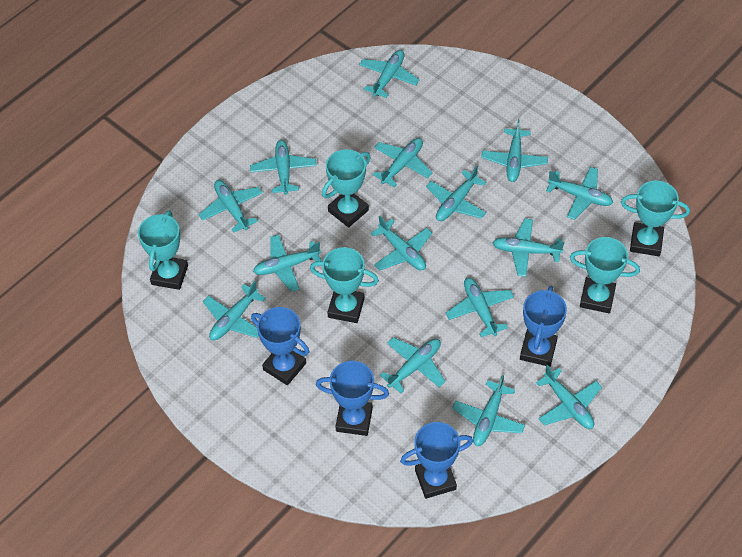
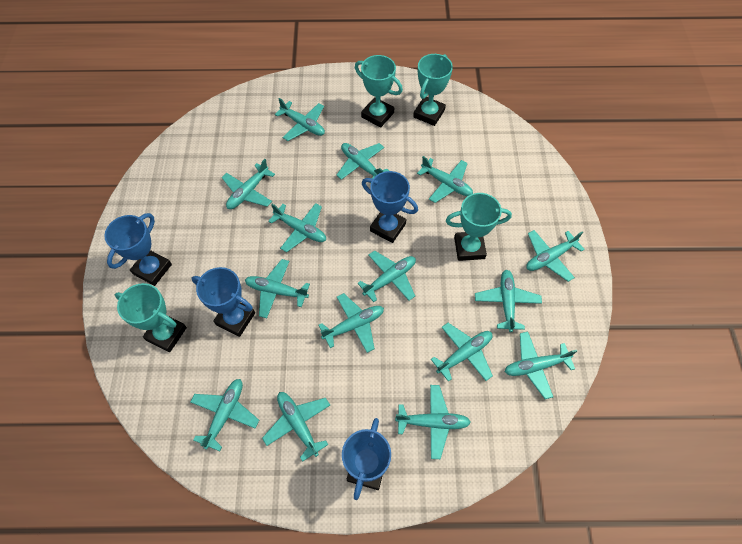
turquoise trophy: [138,210,188,290] [310,247,379,323] [322,149,371,227] [570,237,640,313] [621,180,690,256] = 5 -> [115,283,187,352] [355,55,403,128] [413,54,453,126] [446,193,512,261] = 4

